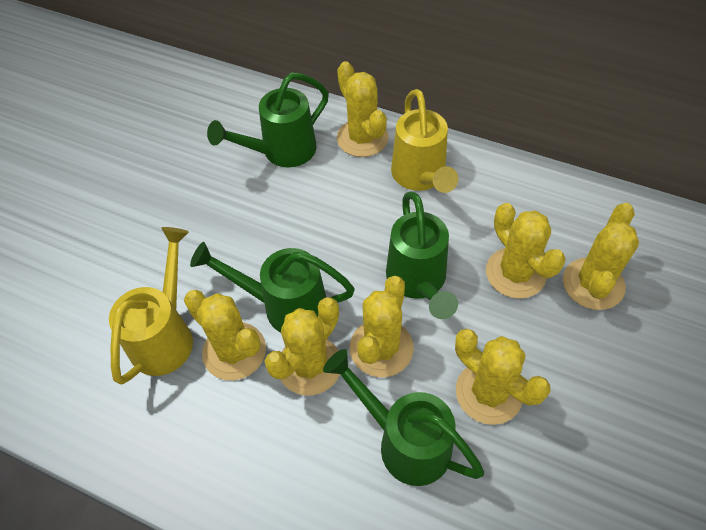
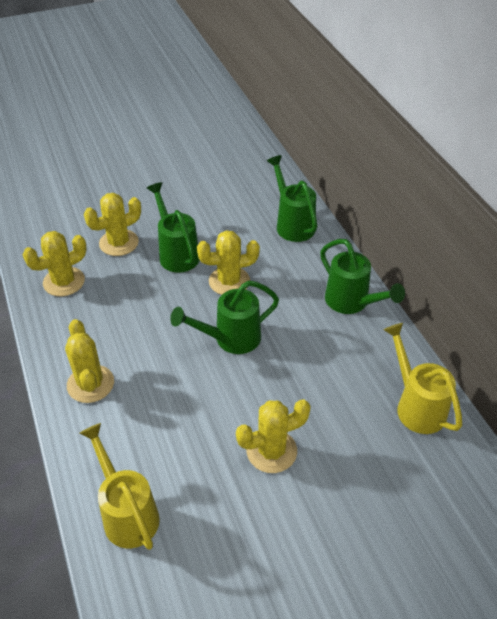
yellow cactus: [184,290,266,380] [264,298,340,396] [337,61,389,157] [350,276,414,377] [455,329,550,425] [486,203,566,299] [563,203,639,310] = 7 -> [23,231,87,297] [65,319,114,403] [84,193,141,256] [197,230,260,295] [236,400,311,473] = 5

